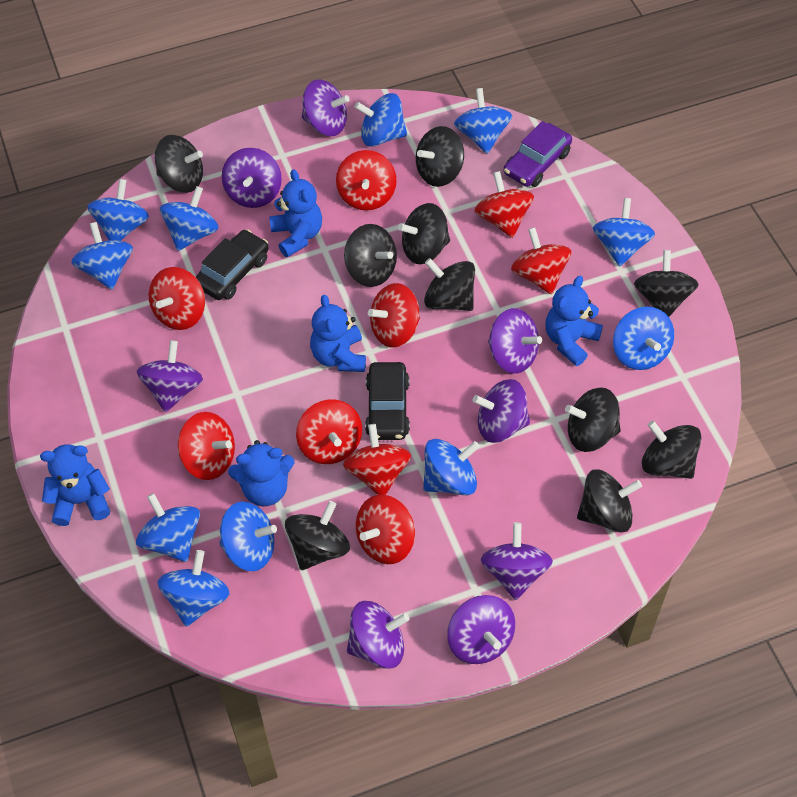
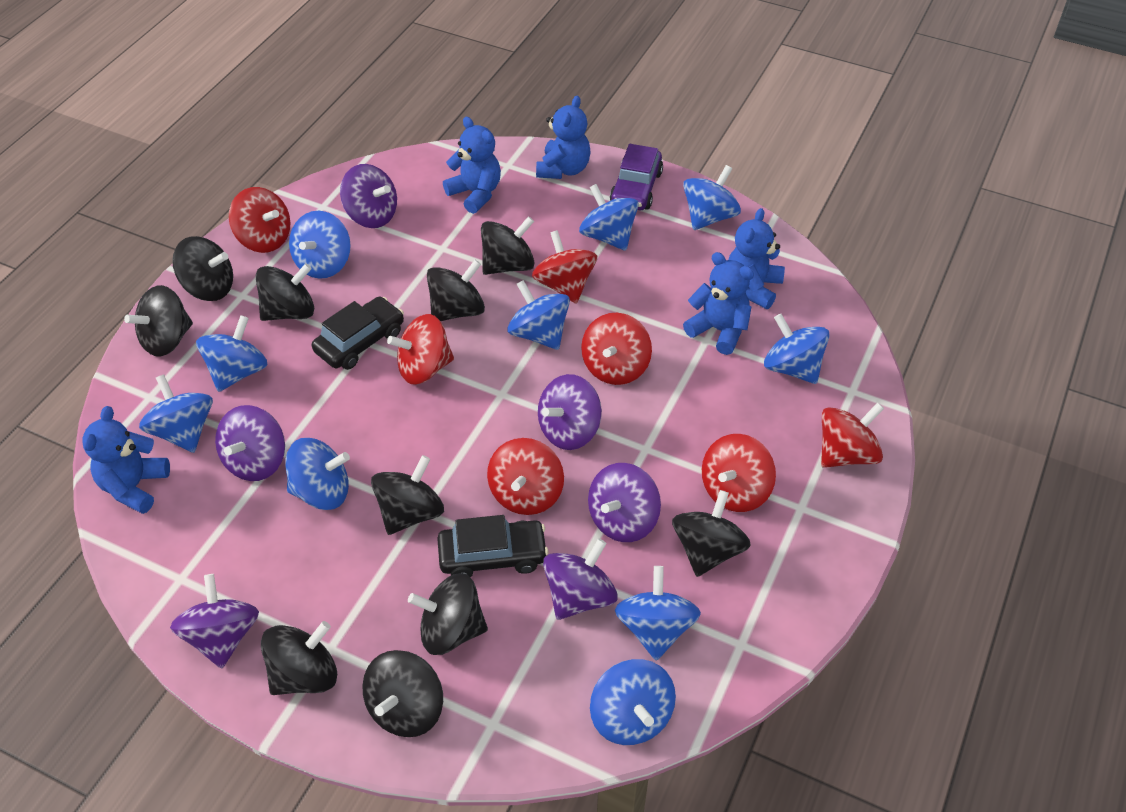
blue spinning top: [71,222,133,290] [87,179,149,241] [136,493,200,562] [158,550,229,627] [160,186,219,251] [219,501,277,571] [355,93,407,147] [423,439,480,495] [454,88,512,154] [593,198,655,267] [613,307,674,370] = 11 -> [139,374,213,453] [196,315,268,392] [286,438,350,510] [289,211,351,279] [507,280,570,350] [579,184,639,251] [590,659,676,745] [615,566,701,661] [683,165,741,230] [764,314,830,384] = 10
purple spinning top: [137,340,203,413] [222,148,282,208] [302,79,350,136] [347,601,409,669] [447,595,515,664] [473,379,530,443] [481,522,553,600] [488,308,542,374] = 8 -> [170,574,259,668] [215,405,285,481] [340,164,397,228] [538,374,602,450] [543,539,618,620] [588,463,661,542] = 6
red spinning top: [149,267,205,330] [177,412,235,480] [296,400,362,464] [336,150,397,211] [343,424,411,495] [356,494,415,564] [368,283,420,348] [475,171,534,238] [511,227,572,294] = 9 -> [229,187,291,253] [387,314,454,385] [487,438,564,515] [532,230,597,304] [581,313,652,385] [702,434,776,512] [821,403,884,468] = 7

